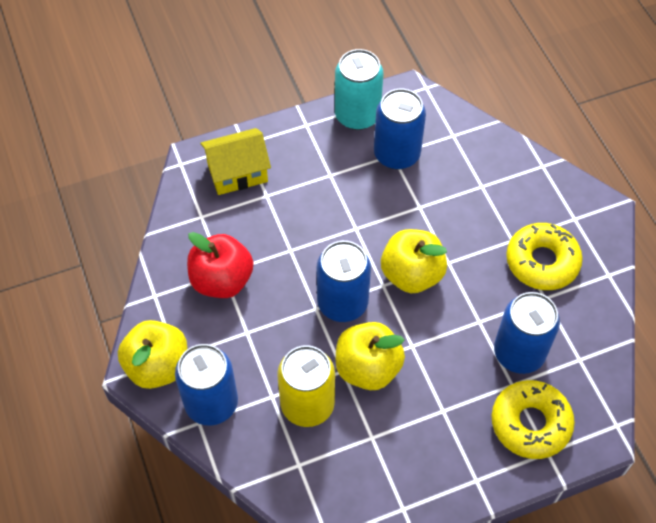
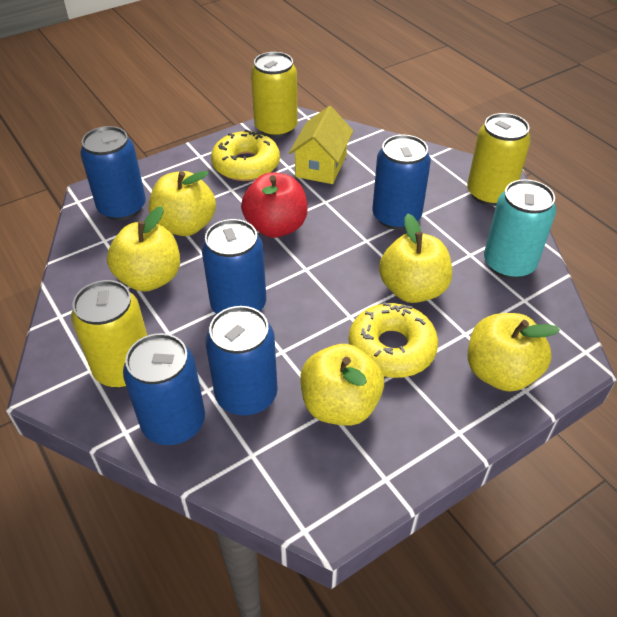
blue can: [175,344,238,426] [316,241,371,322] [374,89,426,169] [494,292,560,374] = 4 -> [80,126,146,220] [123,333,205,445] [202,219,266,314] [205,306,278,416] [372,135,431,230] = 5
yellow apple: [118,320,187,389] [336,322,405,390] [381,229,447,293] = 3 -> [107,206,180,292] [149,171,216,236] [300,344,384,426] [379,214,452,303] [468,313,560,392] = 5
yellow can: [277,345,335,427] = 1 -> [71,280,147,388] [251,52,298,138] [467,113,531,206] = 3

